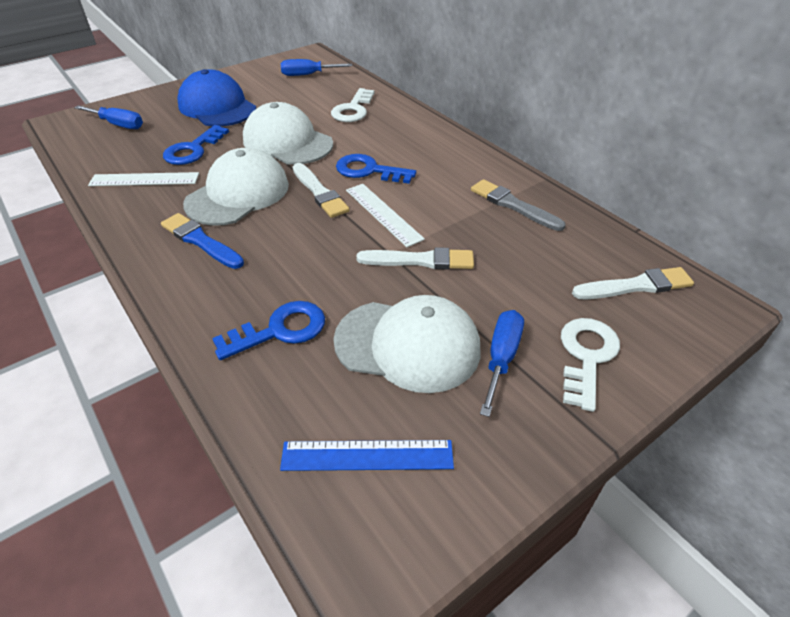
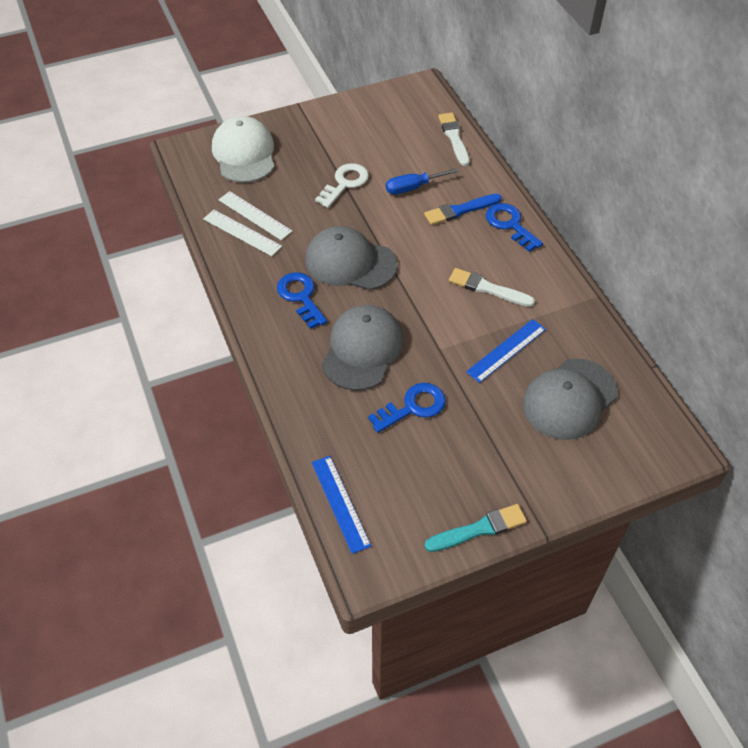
blue cap: [177,69,256,126] = 1 -> none = 0
blue ruler: [280,440,454,471] = 1 -> [312,456,371,554] [466,319,546,383] = 2
blue screwdriver: [74,105,143,129] [281,59,352,76] [480,310,524,417] = 3 -> [386,168,458,194] = 1
grey brush: [471,179,565,231] = 1 -> none = 0
grey cap: none = 0 -> [305,226,398,290] [322,305,404,391] [523,358,618,440] = 3
turquoise brush: none = 0 -> [425,504,527,552] = 1
white brush: [293,163,350,218] [356,247,474,270] [572,267,694,300] = 3 -> [438,113,470,166] [449,268,535,307] = 2
white cap: [183,148,289,226] [243,102,333,165] [333,295,480,393] = 3 -> [212,116,275,183] = 1
white key: [331,88,375,122] [561,318,620,412] = 2 -> [315,163,369,208] = 1

